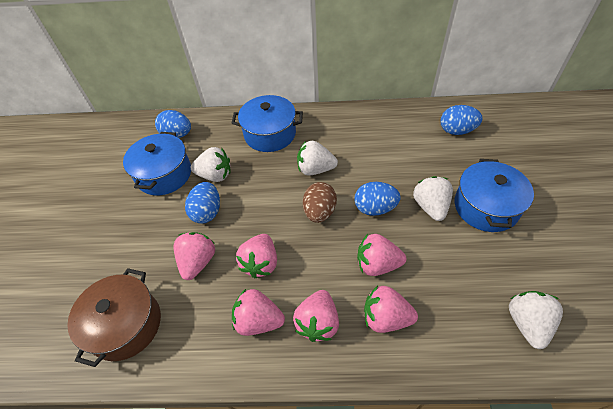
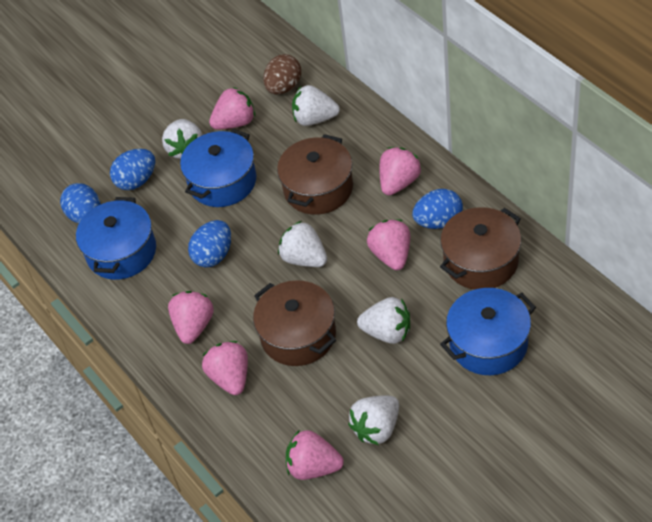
brown pot: [67,268,161,367] = 1 -> [253,280,336,366] [277,134,353,215] [440,207,521,290] = 3
white strawberry: [191,147,231,182] [297,141,338,175] [413,176,453,221] [509,291,563,349] = 4 -> [162,119,202,159] [278,221,327,267] [292,85,340,126] [348,396,399,445] [357,297,410,344] = 5

